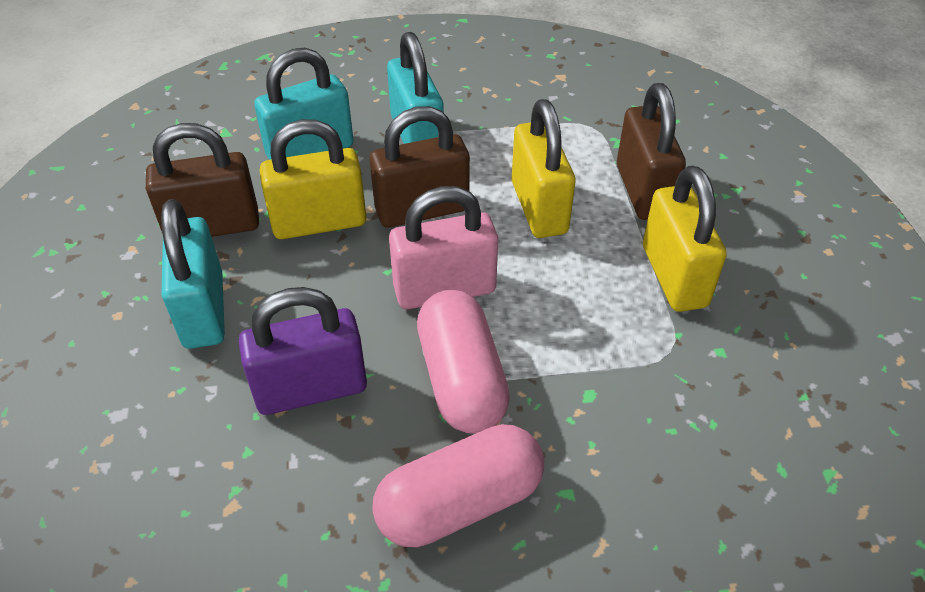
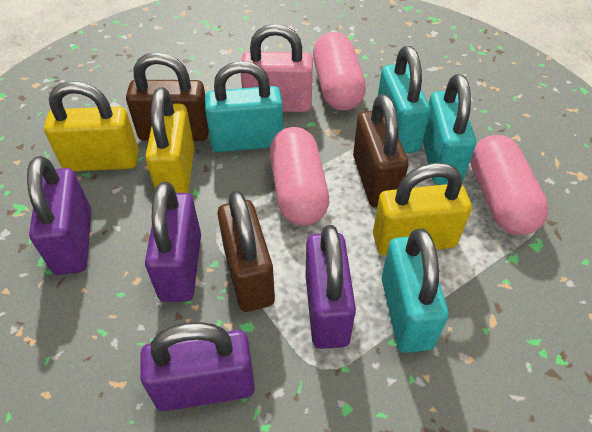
pink capsule: [372,424,544,547] [417,290,510,434] = 2 -> [270,127,329,225] [313,32,366,111] [470,135,549,235] = 3
purple padlock: [239,287,367,415] = 1 -> [27,156,91,275] [140,322,255,411] [145,182,201,302] [306,225,356,349] = 4
turquoise padlock: [161,199,225,349] [254,48,354,160] [387,32,444,144] = 3 -> [205,61,283,152] [378,46,430,153] [382,228,448,353] [423,74,476,185] = 4

